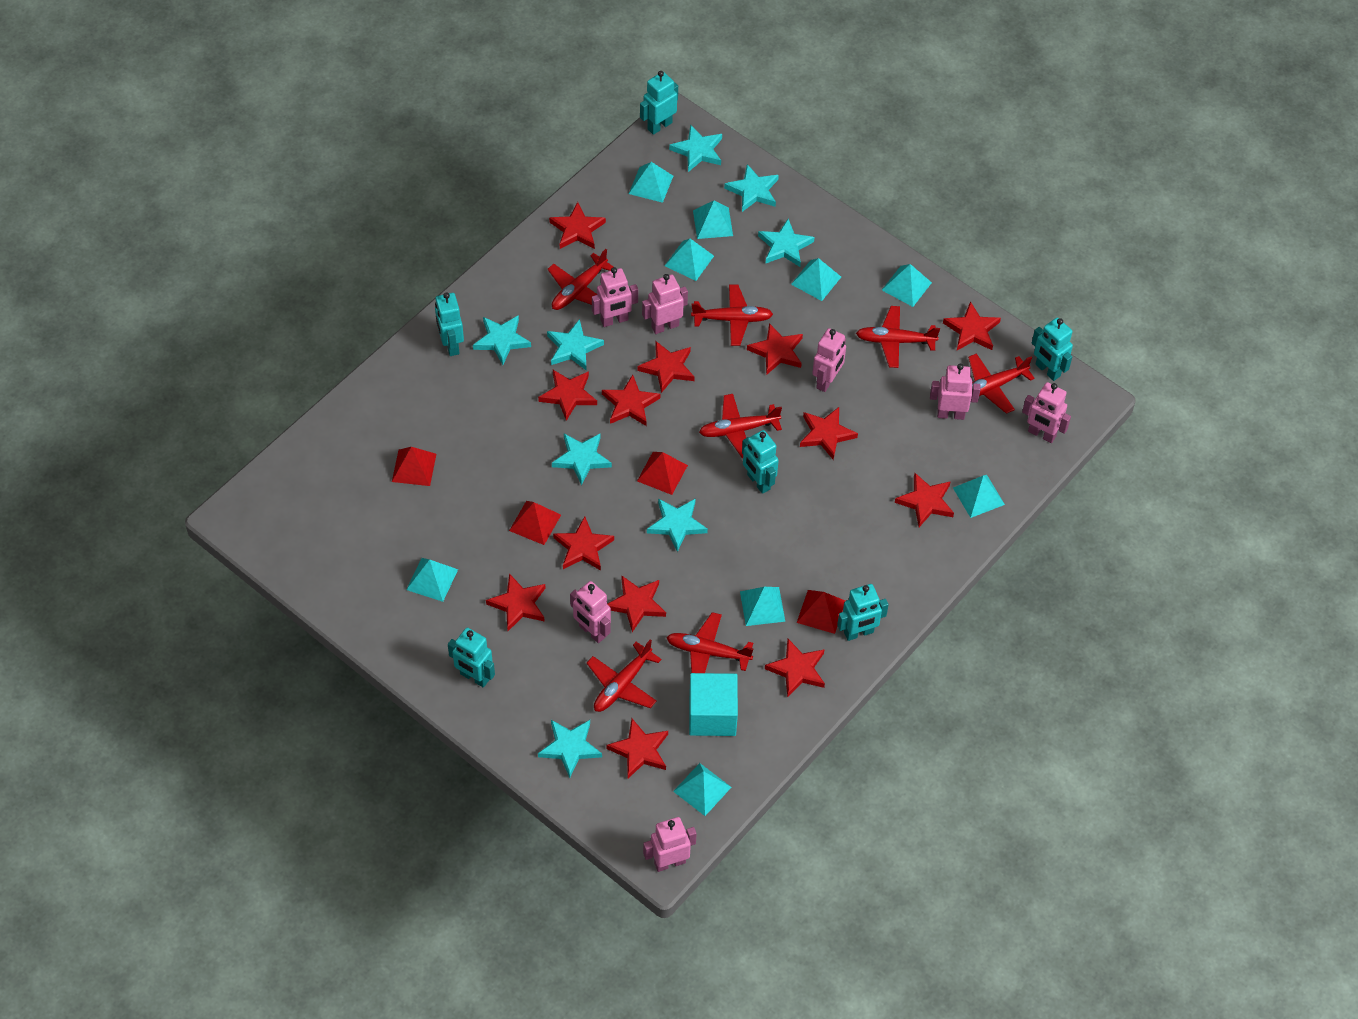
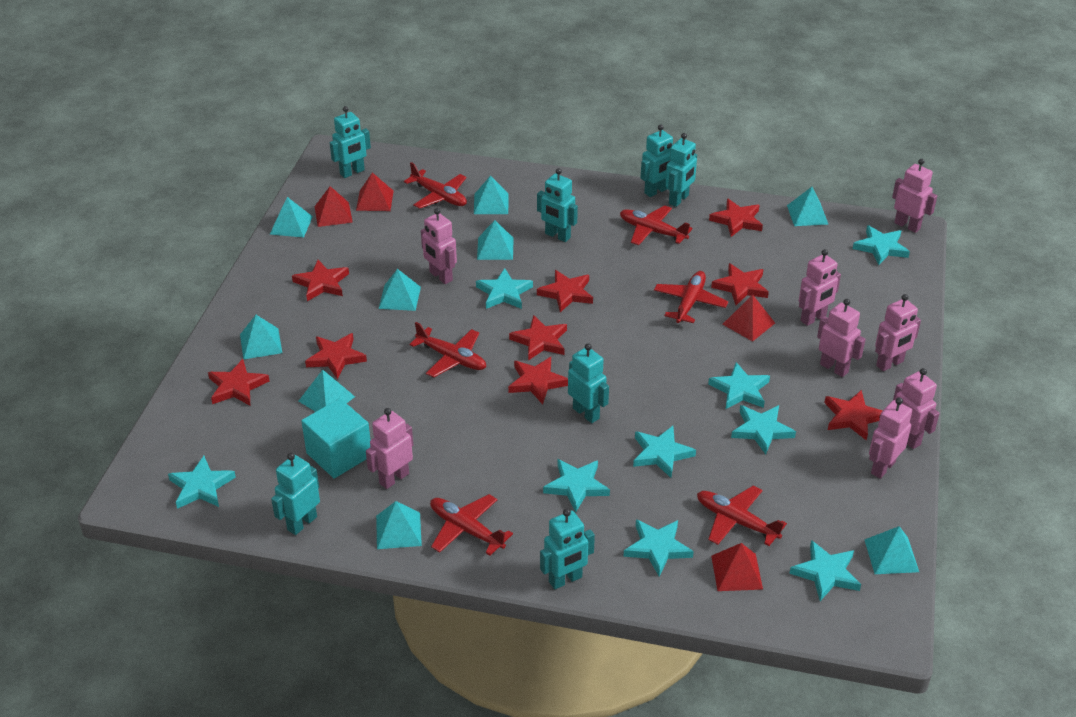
pink robot: [570,581,611,643] [592,267,638,327] [642,274,688,334] [643,817,697,872] [812,328,846,392] [930,364,981,420] [1022,382,1071,443] = 7 -> [366,408,413,489] [421,208,457,284] [799,249,841,326] [817,299,866,377] [869,397,912,479] [875,294,921,371] [892,159,937,233] [893,368,940,449] = 8
red plane: [547,249,613,310] [587,639,662,712] [666,612,754,673] [691,285,773,346] [699,394,782,458] [856,306,940,368] [968,353,1035,414] = 7 -> [404,162,467,209] [409,322,486,378] [430,494,513,556] [620,205,692,245] [654,271,728,323] [697,486,787,546] = 6
red star: [486,574,546,631] [538,370,597,421] [549,202,606,249] [553,516,614,571] [602,375,660,426] [606,718,668,778] [607,575,666,632] [637,341,695,393] [747,323,803,375] [765,639,825,698] [800,407,858,460] [895,473,954,527] [943,301,1001,350] = 13 -> [208,359,270,406] [292,260,349,301] [305,333,367,379] [508,357,568,404] [509,315,567,361] [537,270,593,312] [709,199,763,237] [711,263,769,305] [824,390,883,441] = 9
turquoise robot: [435,292,464,356] [448,628,495,688] [640,71,678,135] [742,430,779,494] [837,584,889,641] [1032,318,1073,381] = 6 -> [271,453,320,535] [330,106,371,178] [537,168,578,242] [540,509,595,589] [568,343,609,423] [640,125,673,197] [665,133,697,207] = 7
turquoise star: [473,315,531,365] [538,720,602,778] [547,319,604,371] [552,434,612,486] [647,498,708,552] [669,124,722,172] [724,164,779,212] [758,218,814,267] = 8 -> [168,456,236,509] [476,268,533,309] [543,459,610,513] [623,519,694,577] [633,426,696,478] [708,362,770,409] [731,405,796,454] [789,540,861,601] [853,225,910,265] = 9

